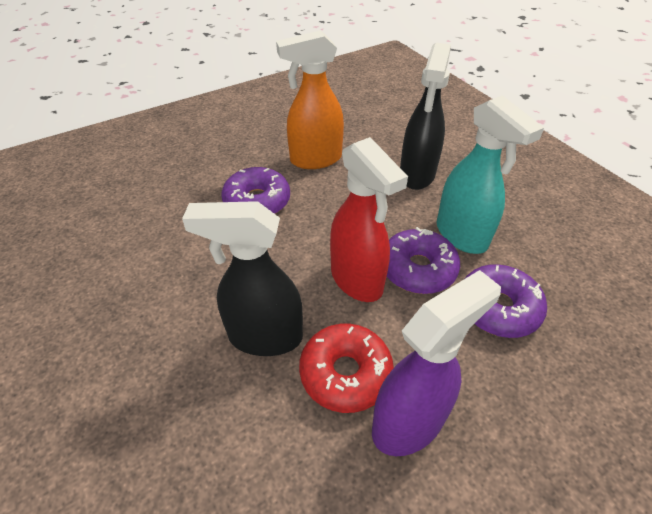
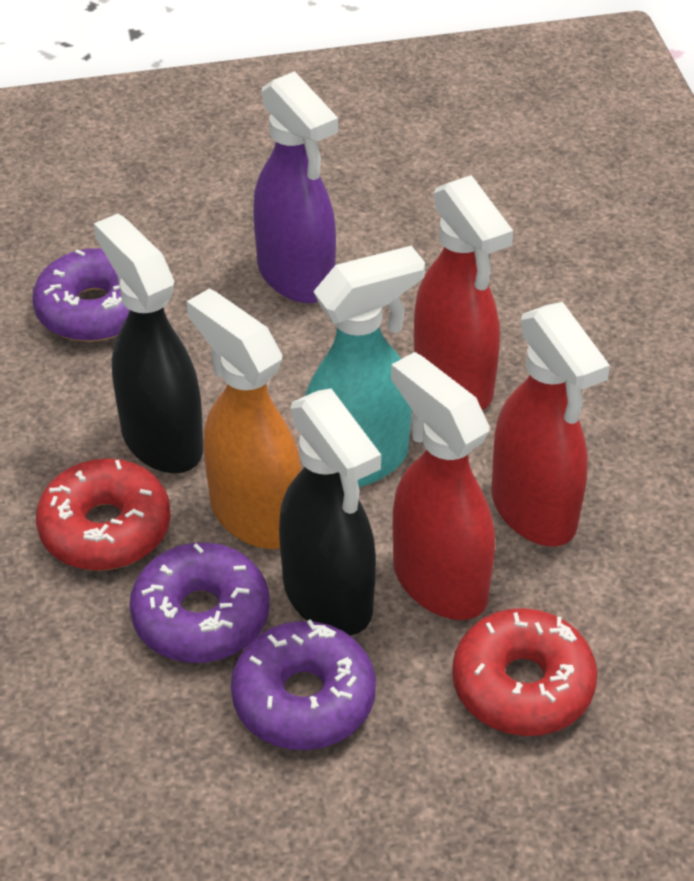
red donut: [299,324,394,413] = 1 -> [36,458,171,571] [452,608,597,736] = 2
red spray bottle: [330,137,408,302] = 1 -> [391,352,495,620] [414,175,513,410] [491,302,610,546] = 3

